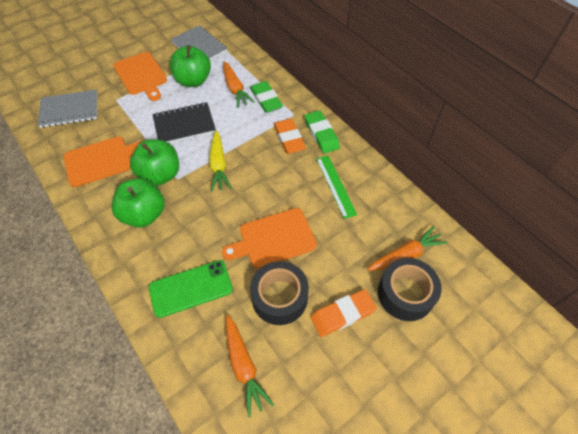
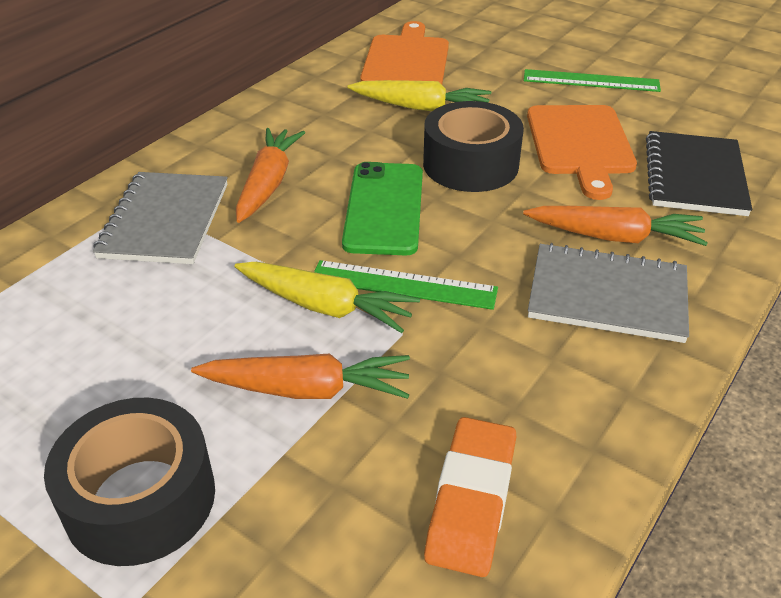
green apple: [111,178,165,228] [130,140,179,186] [170,45,211,87] = 3 -> none = 0
green eraser: [250,81,283,113] [305,110,340,154] = 2 -> none = 0
green ruler: [316,155,357,219] = 1 -> [314,260,498,310] [524,69,661,92] = 2
orange cutting board: [63,137,143,187] [113,52,167,101] [222,208,317,268] = 3 -> [360,21,449,84] [527,105,637,200] = 2
orange eraser: [274,119,306,154] [311,289,377,337] = 2 -> [424,417,516,577] = 1
yellow carrot: [209,130,232,192] = 1 -> [234,262,420,333] [348,80,491,111] = 2

